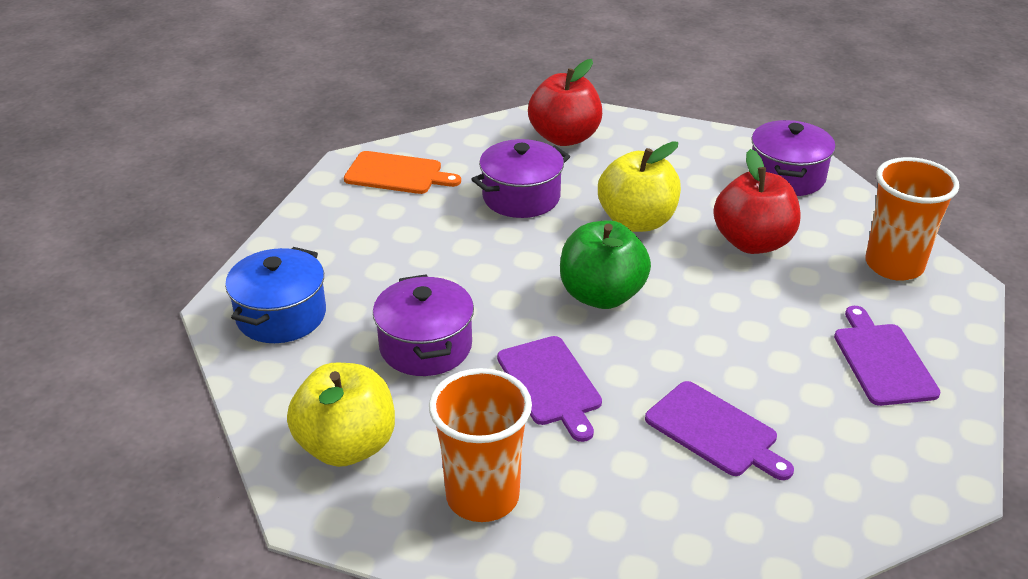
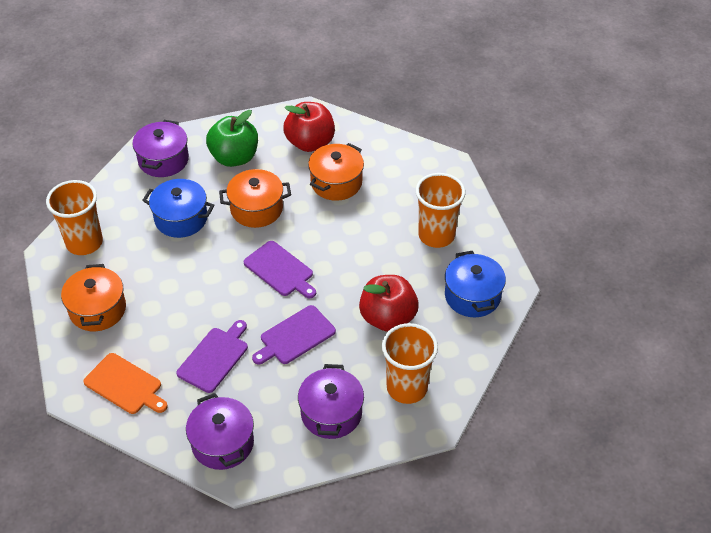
blue pot: [225,247,326,343] = 1 -> [142,179,214,238] [445,251,506,317] = 2
orange cup: [429,368,532,522] [865,157,959,281] = 2 -> [46,180,103,255] [382,323,438,404] [416,173,466,248] = 3
orange pot: none = 0 -> [61,264,126,331] [219,169,291,228] [308,143,364,201] = 3
yellow apple: [287,363,395,467] [598,141,681,232] = 2 -> none = 0

